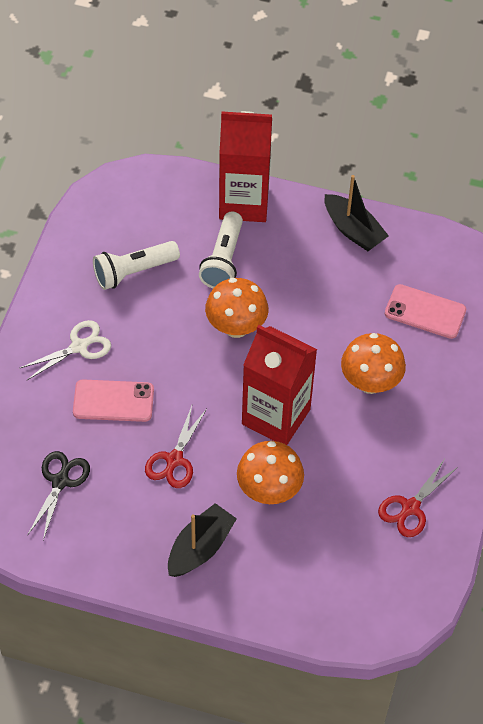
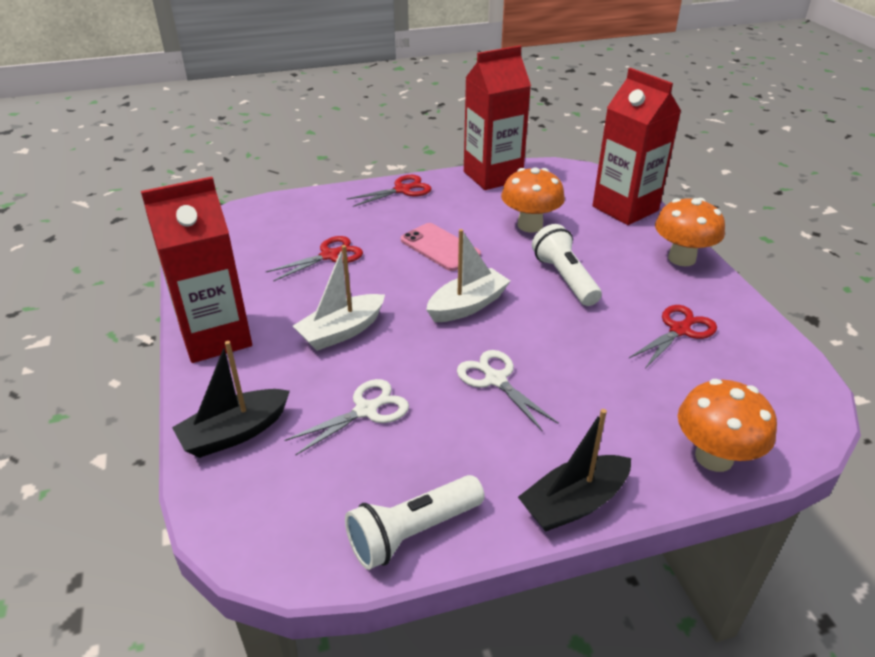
black scissors: [27,451,90,540] = 1 -> none = 0
pink phone: [73,380,154,422] [385,284,466,339] = 2 -> [401,223,481,271] = 1
red carton: [219,111,272,222] [242,325,317,445] = 2 -> [141,177,252,363] [464,45,531,190] [592,68,681,225] = 3
red scissors: [145,406,207,488] [378,459,458,537] = 2 -> [266,236,363,282] [347,175,431,207] [629,305,717,369] = 3
white boat: none = 0 -> [293,245,385,351] [426,229,510,322] = 2
white scissors: [20,320,111,380] = 1 -> [285,379,409,456] [457,350,559,432] = 2

